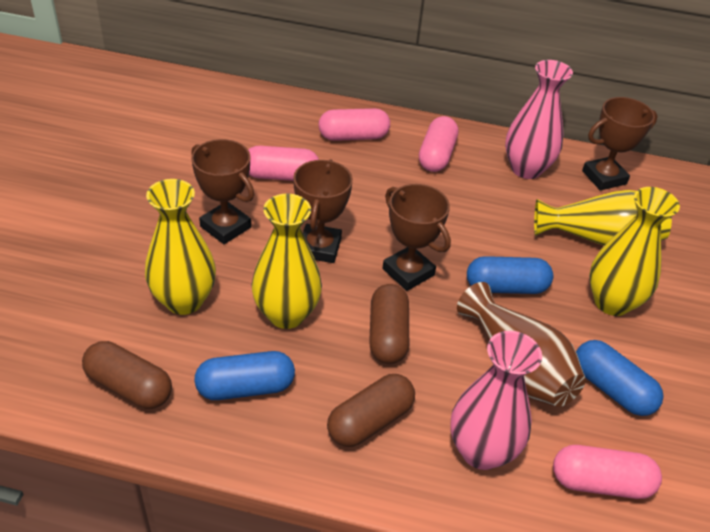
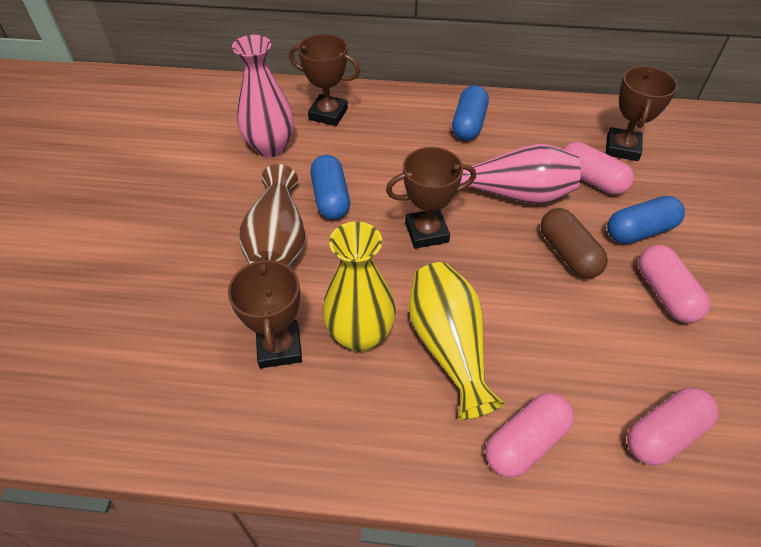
brown capsule: [82,341,172,409] [327,374,415,447] [369,284,409,364] = 3 -> [540,208,608,278] = 1
yellow vase: [145,179,216,315] [252,193,322,329] [534,190,672,246] [589,187,680,316] = 4 -> [322,222,396,352] [409,262,504,420] = 2

